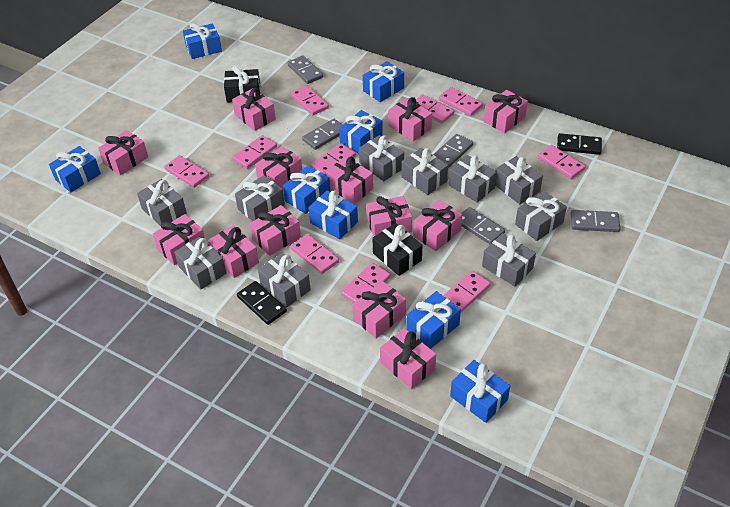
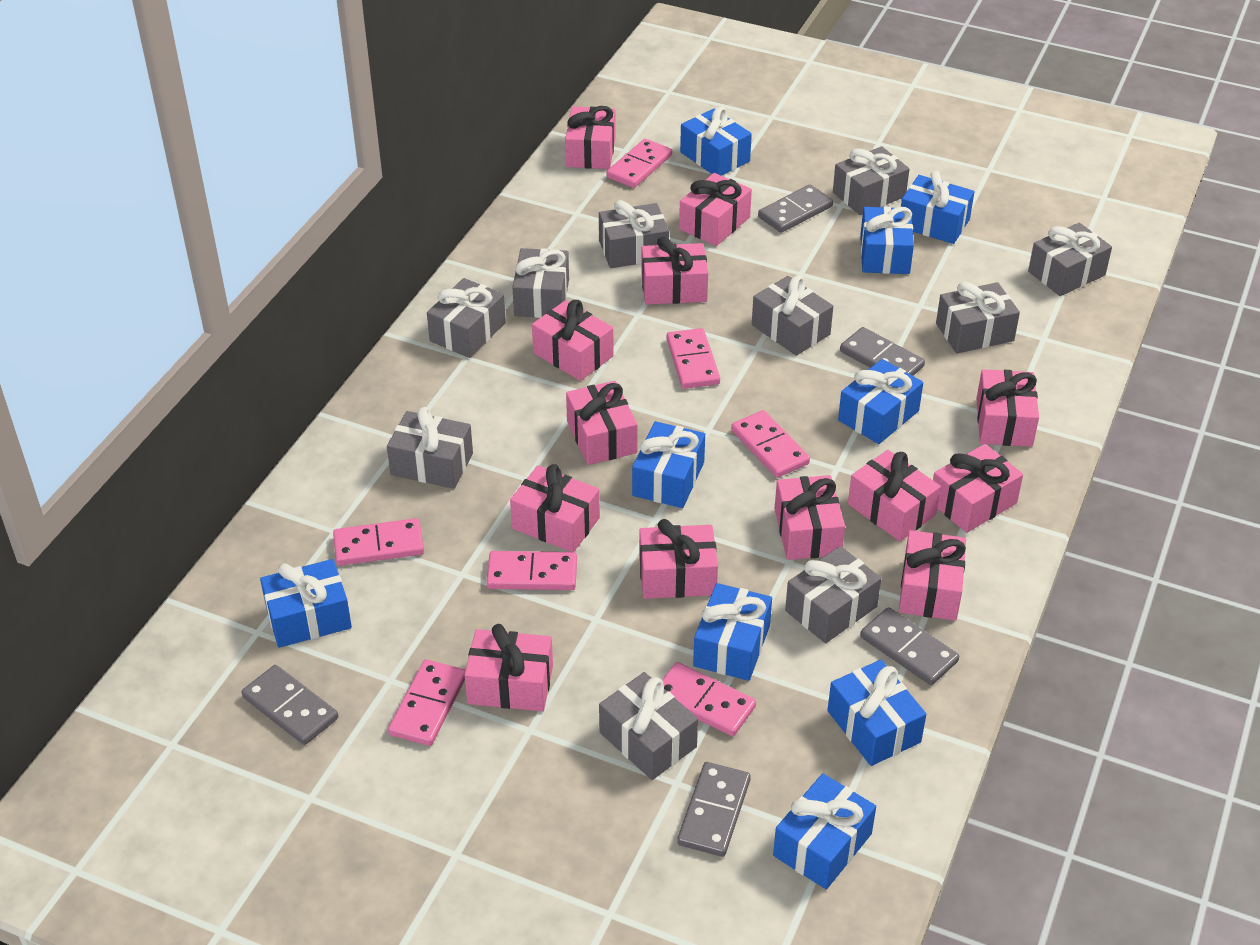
black domino: [237,281,287,325] [557,133,602,155] = 2 -> none = 0
black gift: [224,66,261,103] [372,223,423,276] = 2 -> none = 0
blue gift: [49,146,101,192] [183,23,222,59] [283,165,331,214] [308,190,358,239] [339,110,383,154] [363,61,404,102] [406,291,461,349] [450,360,510,423] = 8 -> [260,559,352,648] [632,421,705,508] [680,107,752,176] [693,583,772,681] [773,773,876,889] [827,660,926,766] [838,359,923,444] [860,207,914,274] [901,171,974,244] = 9
pink domino: [164,155,209,188] [232,135,277,169] [291,85,329,116] [291,234,339,274] [311,143,356,175] [341,263,391,303] [416,94,454,123] [439,87,483,116] [443,270,491,312] [538,145,585,179] = 10 -> [333,518,424,566] [388,659,466,746] [486,551,577,590] [606,139,672,188] [662,662,756,736] [667,328,720,389] [731,410,810,478] = 7

